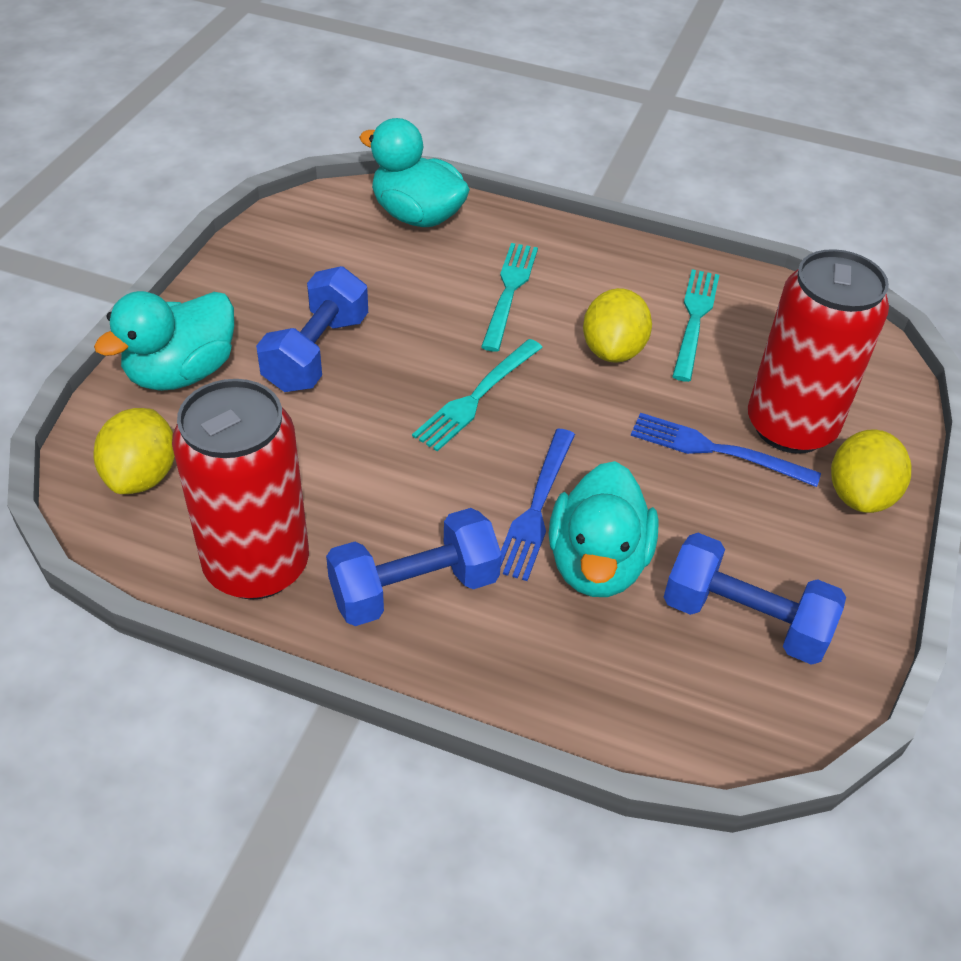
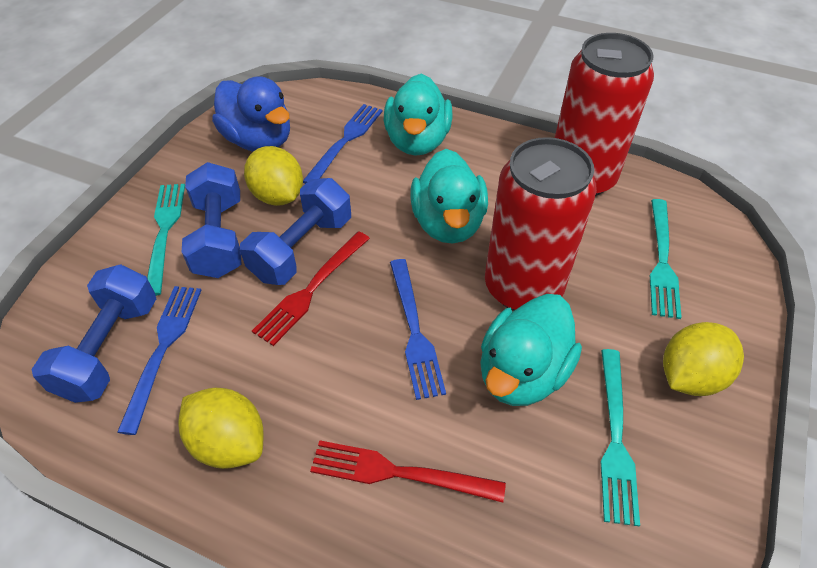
blue duck: none = 0 -> [212,76,290,151] = 1
blue fork: [501,429,575,581] [631,413,821,487] = 2 -> [117,286,201,435] [303,104,383,184] [390,259,446,400] = 3
red fork: none = 0 -> [252,231,370,346] [310,440,506,503] = 2

